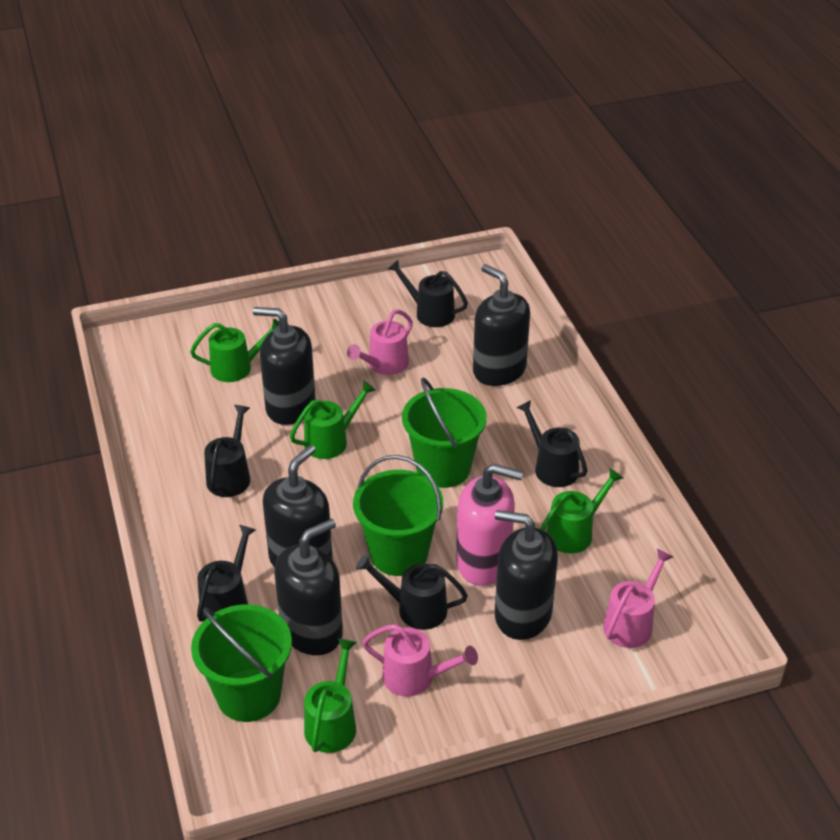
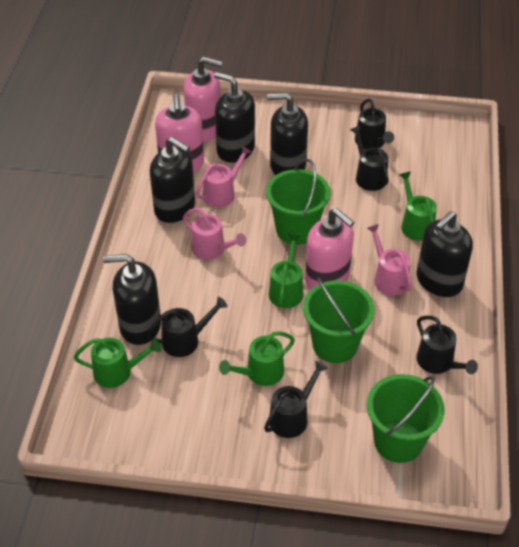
pink soap dispenser: [456,464,523,586] = 1 -> [155,93,204,172] [184,57,223,142] [305,208,354,290] = 3

